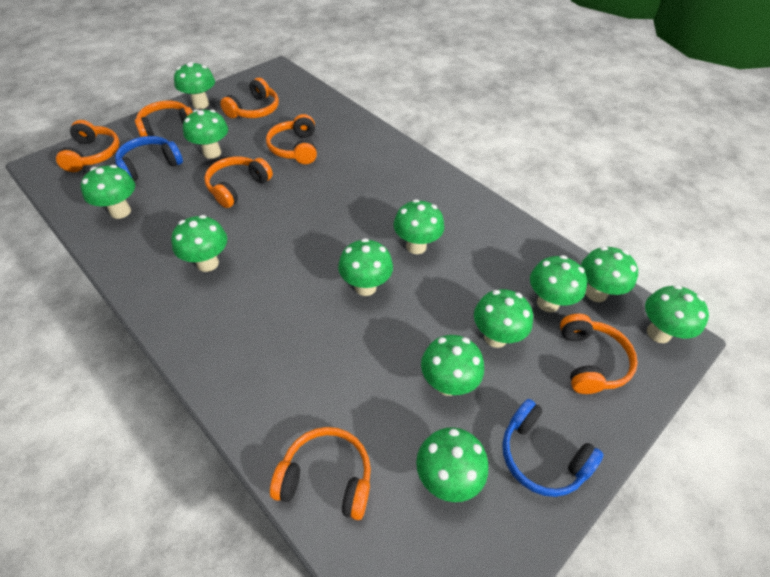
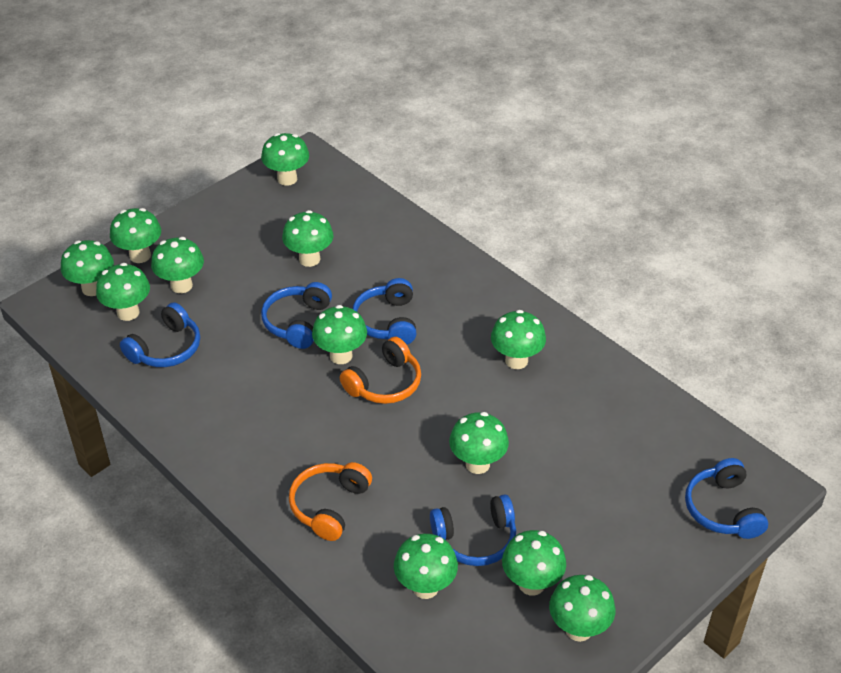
blue headphones: [115,136,183,181] [502,399,604,497] = 2 -> [120,302,200,367] [261,282,332,349] [353,278,416,345] [430,495,516,566] [685,458,768,539] = 5
orange headphones: [56,120,120,172] [135,101,193,137] [204,156,273,208] [220,78,279,118] [266,114,317,164] [270,427,371,520] [560,314,638,394] = 7 -> [289,462,372,541] [340,337,421,404] = 2

